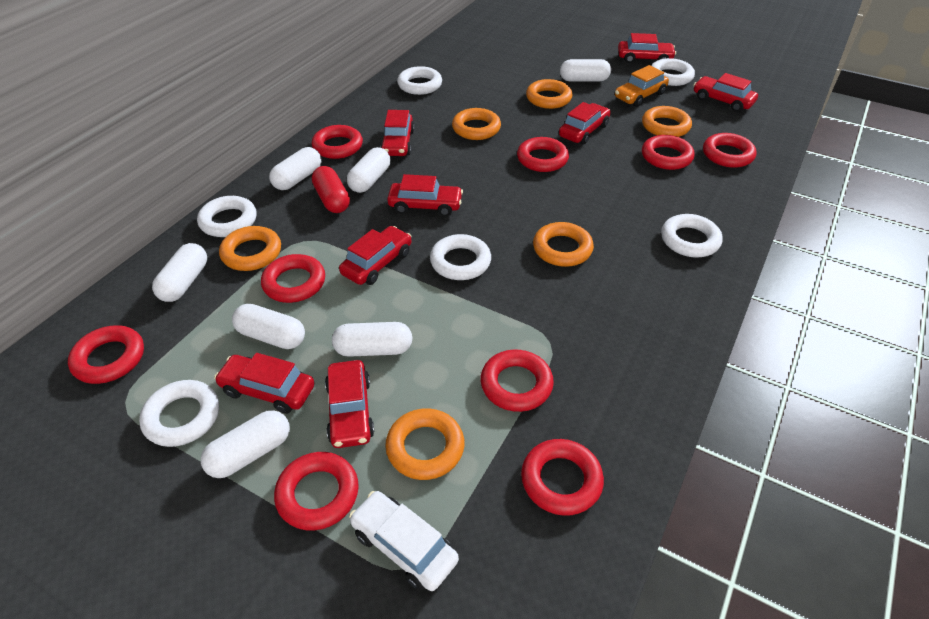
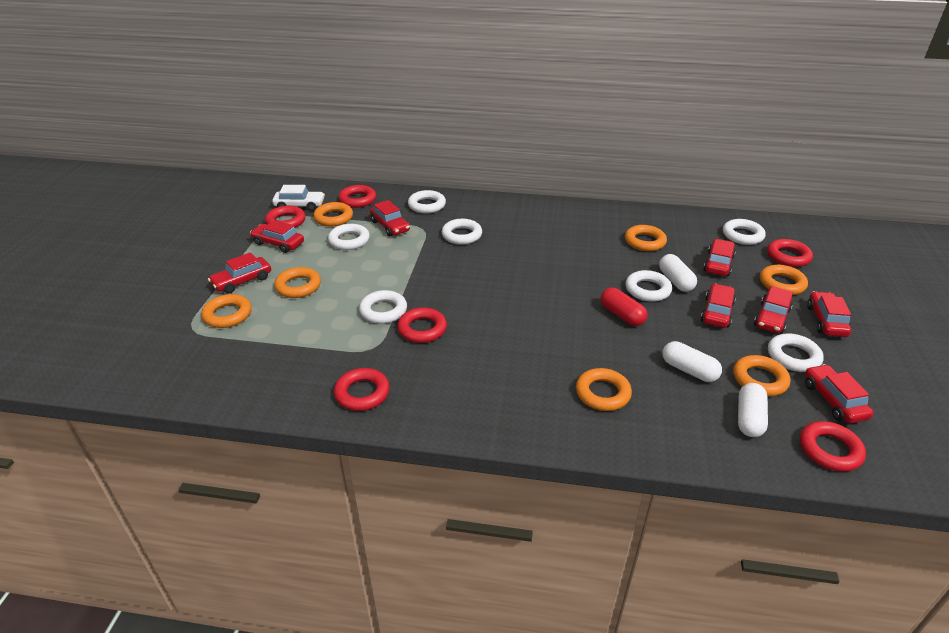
orange car: [615,65,669,107] = 1 -> none = 0
orange ring: [219,226,281,271] [385,408,465,480] [452,108,501,140] [526,79,573,109] [533,222,594,267] [642,106,692,137] = 6 -> [201,294,252,328] [274,267,321,298] [313,202,353,226] [576,368,632,411] [625,225,667,251] [733,355,790,396] [760,265,808,295] = 7
red ring: [68,325,144,384] [261,254,325,303] [274,452,359,531] [312,125,363,159] [480,350,554,412] [517,137,569,172] [521,439,604,516] [642,135,695,170] [703,133,757,168] = 9 -> [265,206,306,228] [334,368,390,411] [338,185,376,208] [397,307,447,343] [767,239,813,267] [800,421,866,472] = 6
white capsule: [152,243,207,302] [201,410,290,478] [232,304,305,349] [269,147,321,190] [332,322,412,357] [347,147,390,193] [560,59,611,81] = 7 -> [659,254,697,292] [662,341,722,382] [738,383,768,437] = 3
white ring: [139,380,219,447] [197,196,257,237] [397,66,442,95] [430,234,491,280] [651,58,695,86] [661,214,723,258] = 6 -> [328,224,370,250] [359,290,407,324] [408,190,446,214] [442,219,482,245] [625,270,672,302] [723,219,766,245] [768,333,824,372] = 7

